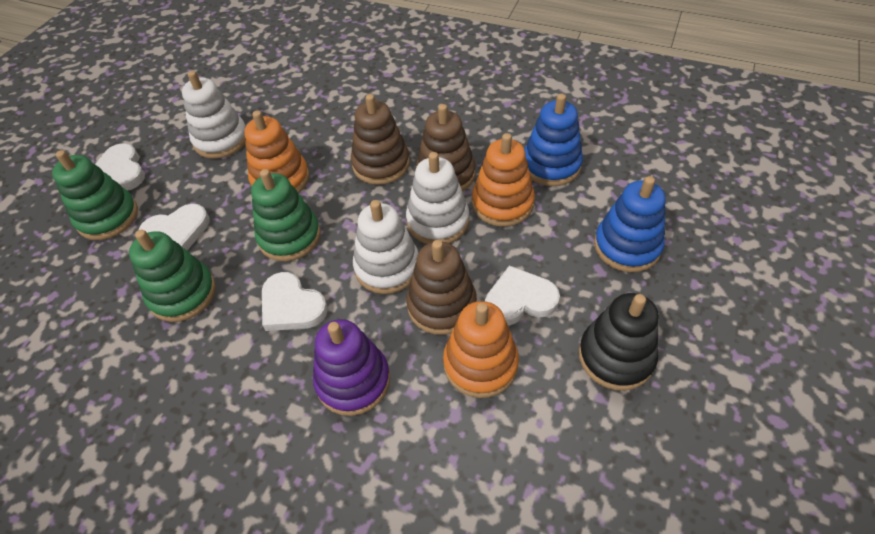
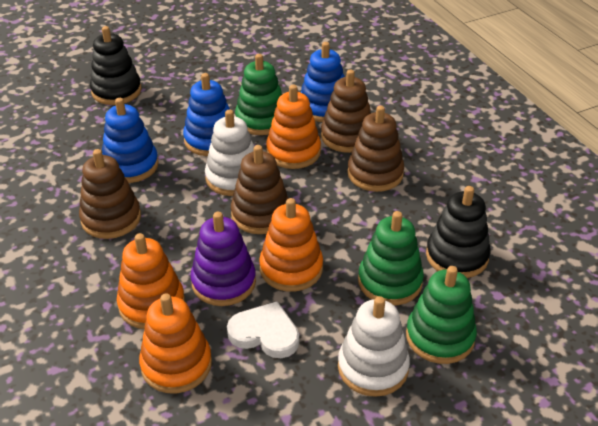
black stacking toy: [579,293,659,391] = 1 -> [90,26,141,105] [426,186,491,278] = 2
blue stacking toy: [524,94,583,186] [594,176,666,272] = 2 -> [102,98,159,183] [183,73,230,156] [301,42,345,122] = 3
brown stacking toy: [351,94,410,185] [406,240,477,335] [416,104,476,192] = 3 -> [79,149,141,239] [231,145,289,234] [321,70,371,153] [347,105,404,192] = 4
orange stacking toy: [245,110,309,193] [443,301,519,398] [472,133,535,227] = 3 -> [117,233,185,329] [139,294,212,393] [259,198,323,292] [266,85,321,169] = 4
white heart: [95,144,145,191] [139,204,210,250] [262,272,328,331] [485,265,560,326] = 4 -> [227,301,299,358] = 1
white stacking toy: [182,71,246,159] [353,200,419,294] [406,152,469,244] = 3 -> [205,110,254,196] [338,296,410,397] = 2

